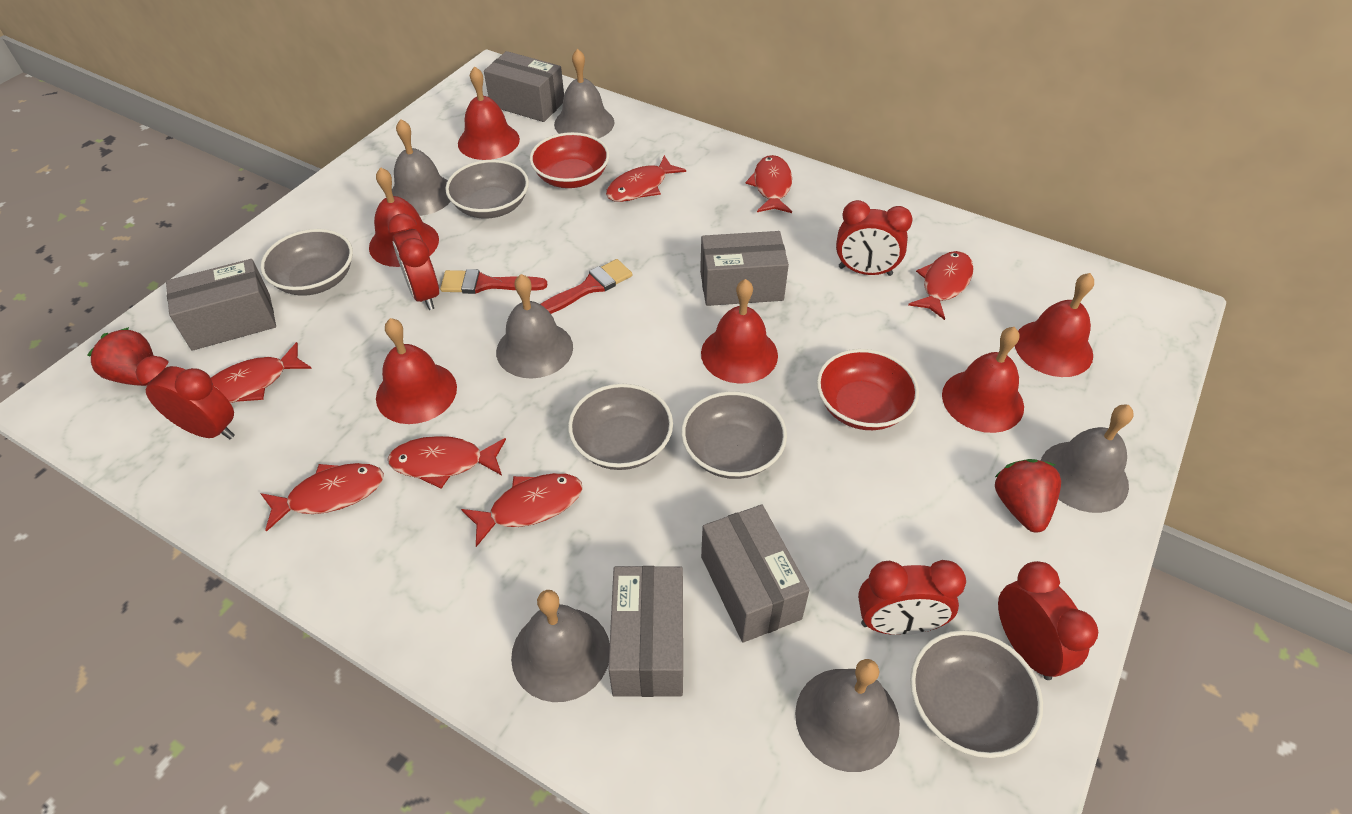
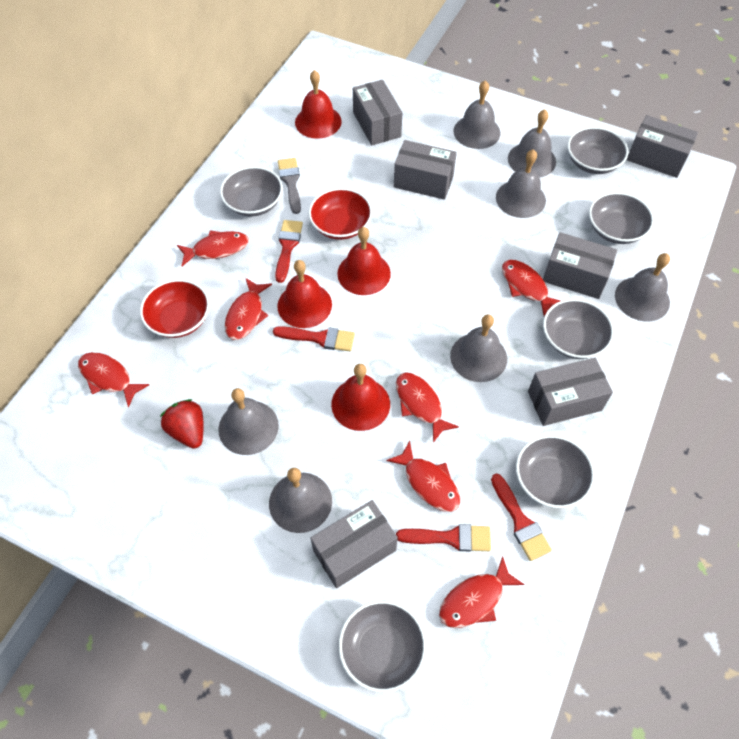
grey bell: [392,119,451,216] [496,274,573,379] [511,590,610,702] [554,49,614,139] [795,659,900,772] [1041,404,1134,513] = 6 -> [218,388,279,455] [269,468,332,533] [450,314,507,382] [453,80,501,149] [496,149,546,218] [508,109,556,178] [615,253,670,321] = 7
grey bowl: [260,229,353,296] [445,160,529,219] [568,384,673,470] [681,391,787,479] [910,630,1043,758] = 5 -> [220,166,283,217] [339,600,426,693] [516,435,595,508] [543,299,614,359] [567,127,628,174] [589,192,654,244] = 6
grey box: [166,259,276,351] [484,51,564,122] [608,566,683,697] [700,231,789,306] [701,505,809,643] = 5 -> [310,500,398,588] [353,80,402,145] [394,140,457,200] [528,358,613,426] [543,232,617,299] [626,115,698,178] = 6
grey brush: none = 0 -> [278,158,301,214] = 1
red bell: [369,167,439,267] [376,318,457,424] [458,66,520,160] [701,279,778,384] [942,327,1024,433] [1015,273,1094,377] = 6 -> [277,260,332,328] [295,70,342,139] [331,364,390,431] [337,227,391,295] = 4
red brush: [440,269,547,294] [540,259,633,314] = 2 -> [273,326,355,351] [275,220,303,283] [396,524,491,552] [491,474,552,561] = 4
red clock: [136,356,235,439] [388,214,439,310] [836,200,913,276] [858,560,966,635] [998,561,1098,680] = 5 -> none = 0
red strawberry: [87,327,154,386] [995,459,1061,533] = 2 -> [160,399,204,449] = 1

